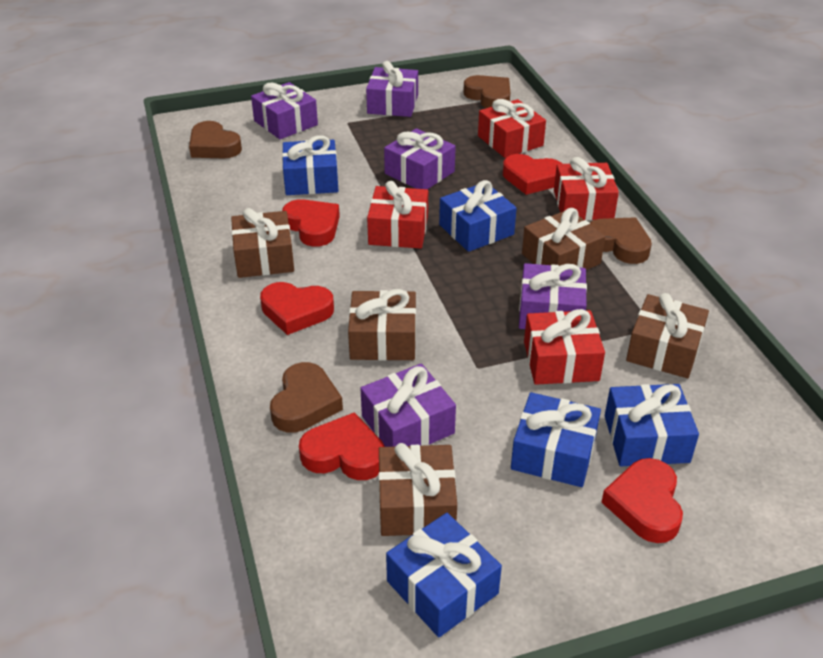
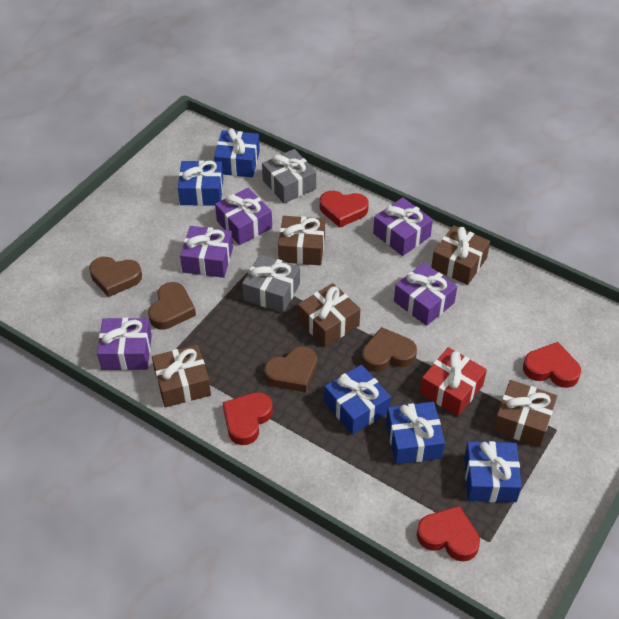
grey gift: none = 0 -> [242,254,300,313] [262,149,316,204] = 2
red gift: [367,181,428,249] [478,99,546,158] [524,309,605,385] [554,157,619,220] = 4 -> [420,347,487,416] = 1
red heart: [260,282,334,335] [282,199,340,247] [299,412,385,480] [503,154,562,195] [601,458,683,543] = 5 -> [223,392,273,445] [320,191,369,228] [417,506,480,562] [523,342,581,388] = 4

